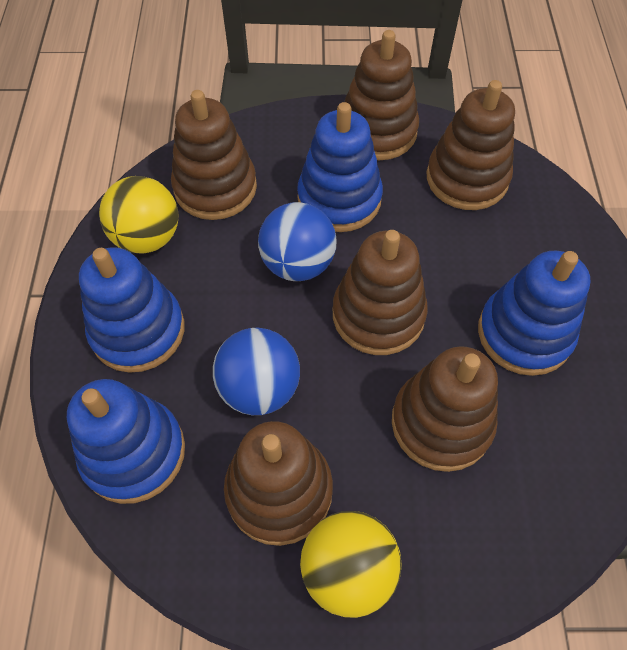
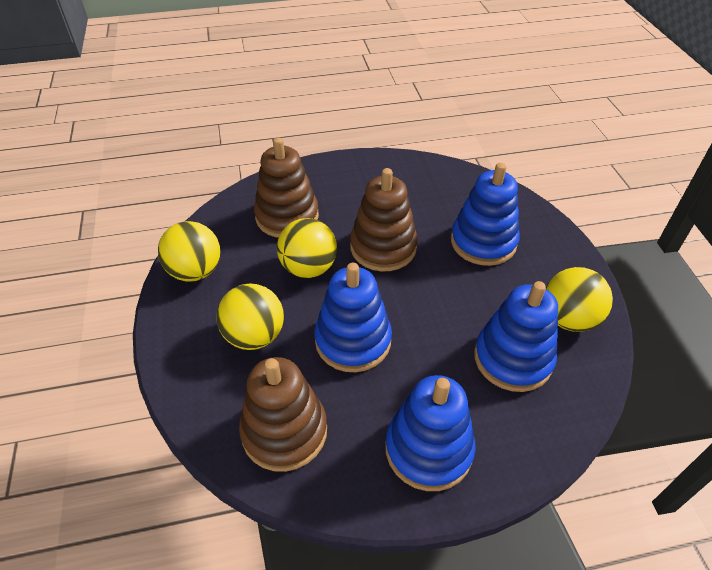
blue ball: [213,328,300,415] [258,202,336,281] = 2 -> none = 0
brown stacking toy: [171,90,257,220] [224,421,333,546] [333,230,428,355] [345,30,419,160] [392,346,498,472] [427,80,515,210] = 6 -> [239,357,327,472] [254,137,319,238] [350,168,418,271] = 3
yellow ball: [99,176,178,254] [300,511,402,618] = 2 -> [158,221,221,282] [216,284,284,350] [277,218,337,278] [546,267,613,332] = 4

